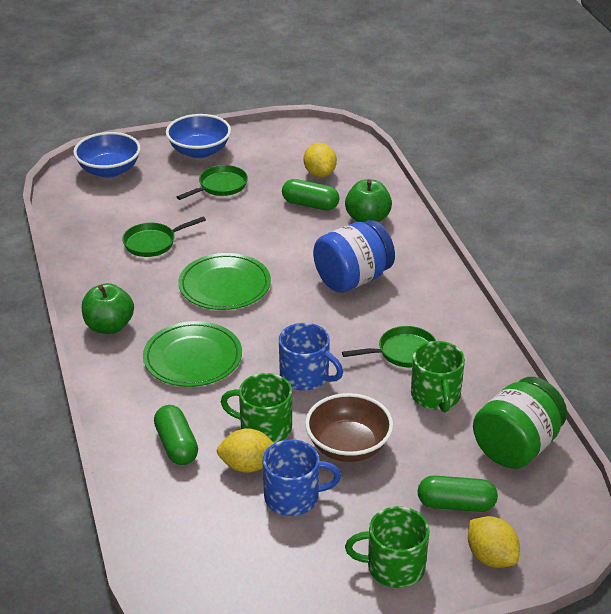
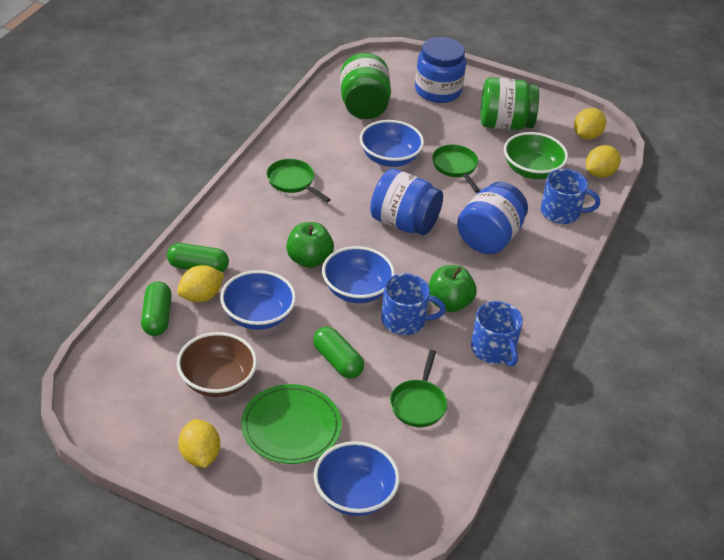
blue bowl: [73,132,141,178] [166,114,231,158] = 2 -> [220,270,296,330] [314,441,400,516] [322,246,395,303] [360,120,424,167] = 4
blue jar: [313,220,395,293] = 1 -> [370,168,443,235] [415,37,466,103] [457,182,528,254] = 3
blue mug: [263,439,341,516] [279,323,343,391] = 2 -> [381,273,446,335] [471,301,523,366] [541,169,600,224] = 3
green bowl: none = 0 -> [504,132,568,179] = 1
green jar: [473,377,567,469] = 1 -> [340,53,391,119] [480,77,539,130] = 2
green mug: [221,373,292,443] [345,506,430,588] [411,341,465,412] = 3 -> none = 0
green plate: [143,321,242,387] [178,253,271,310] = 2 -> [241,384,341,464] = 1
yellow lemon: [217,428,274,473] [304,143,337,177] [468,516,520,568] = 3 -> [177,265,224,302] [178,419,220,468] [574,108,606,140] [586,145,621,178] = 4

